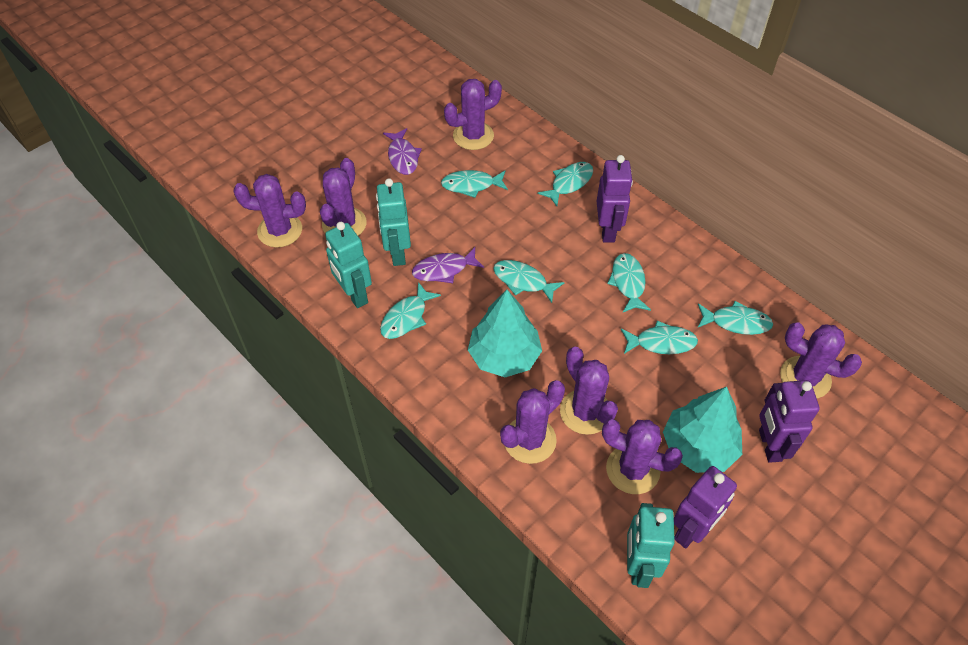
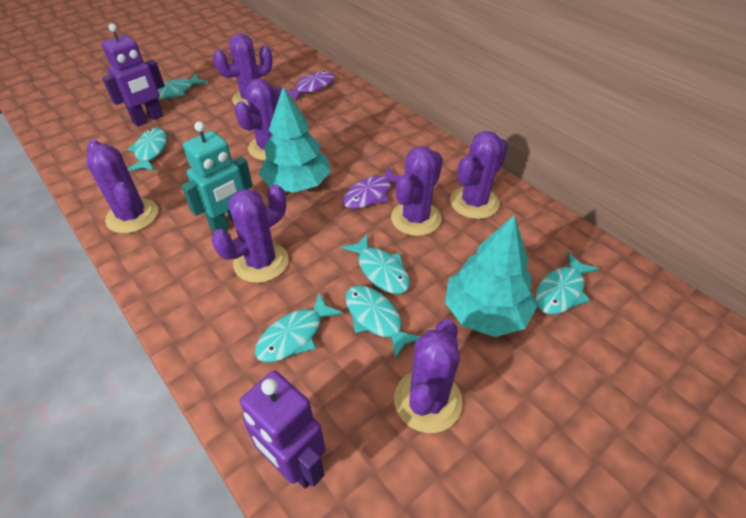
purple robot: [597,155,633,242] [674,466,737,549] [759,380,820,463] = 3 -> [101,23,165,127] [240,371,325,489] = 2
turquoise fish: [380,282,441,339] [441,170,508,198] [493,260,564,303] [537,162,593,206] [607,253,651,312] [621,321,698,354] [697,301,773,335] = 7 -> [128,128,167,171] [157,73,208,100] [255,293,343,362] [341,234,410,294] [345,285,420,359] [535,252,600,314] = 6
turquoise robot: [325,222,372,308] [376,178,411,266] [627,503,675,588] = 3 -> [181,121,253,232] = 1

